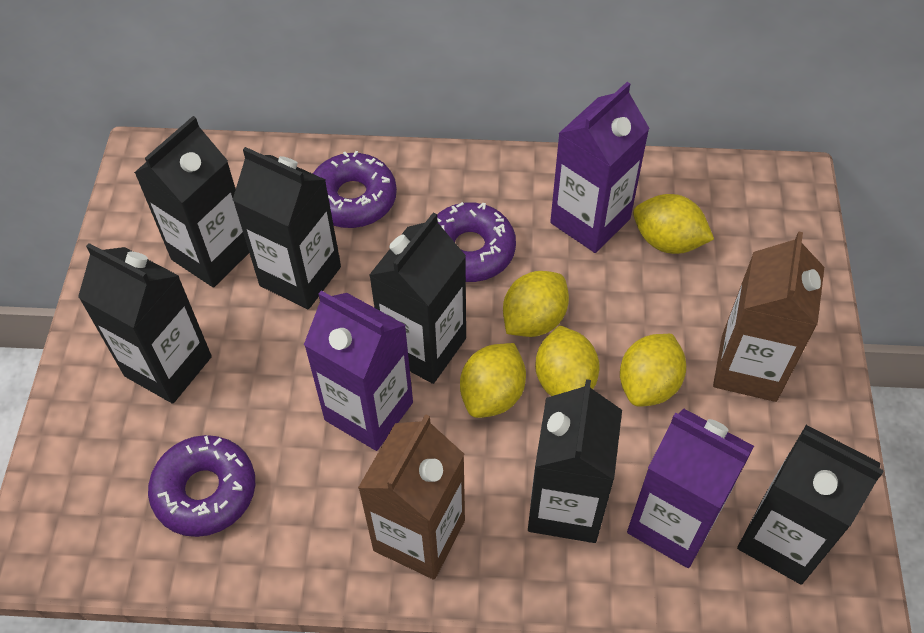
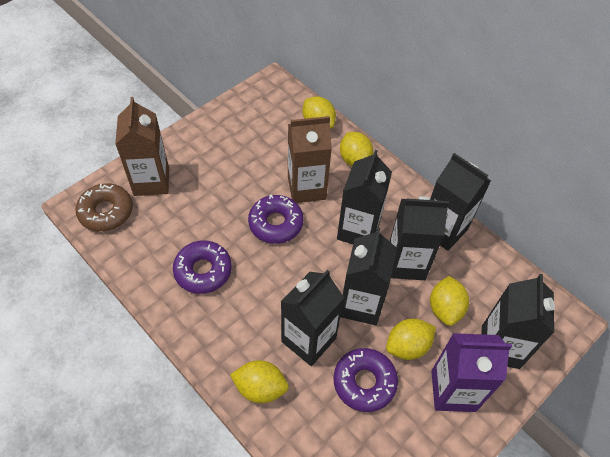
brown donut: none = 0 -> [76,183,133,232] = 1
purple carton: [304,291,413,451] [550,82,650,253] [627,409,754,568] = 3 -> [431,333,512,412] = 1

